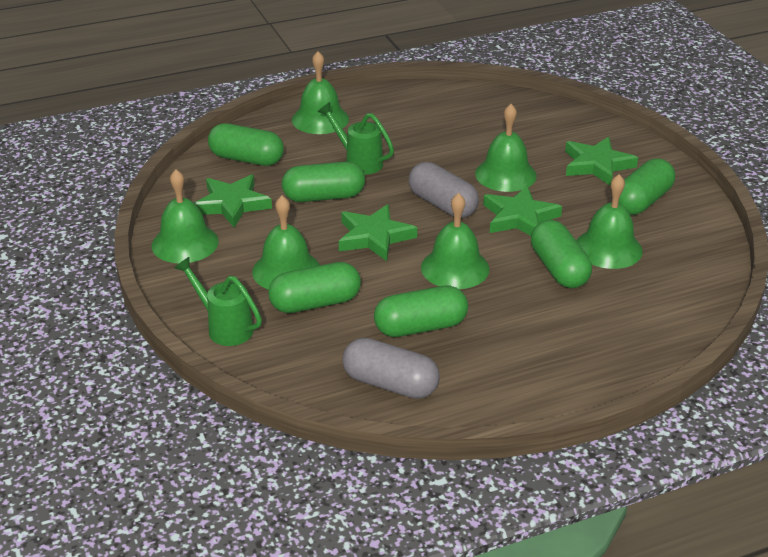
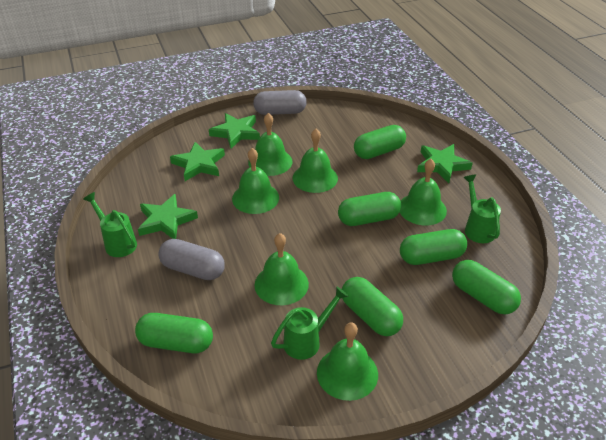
green watering can: [174,257,262,346] [318,102,394,175] = 2 -> [83,192,137,257] [271,286,348,360] [463,175,501,243] = 3

